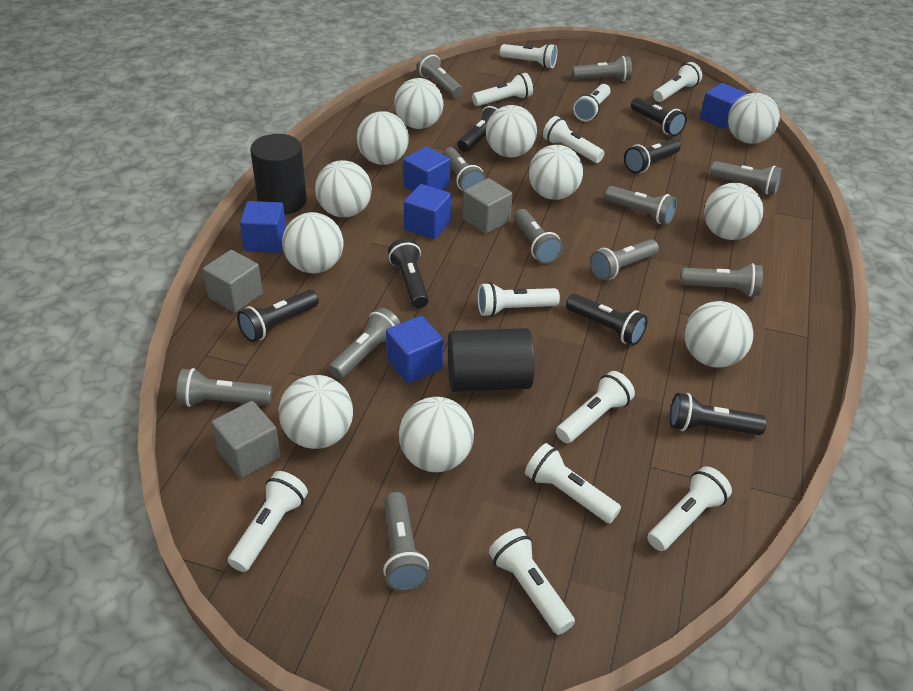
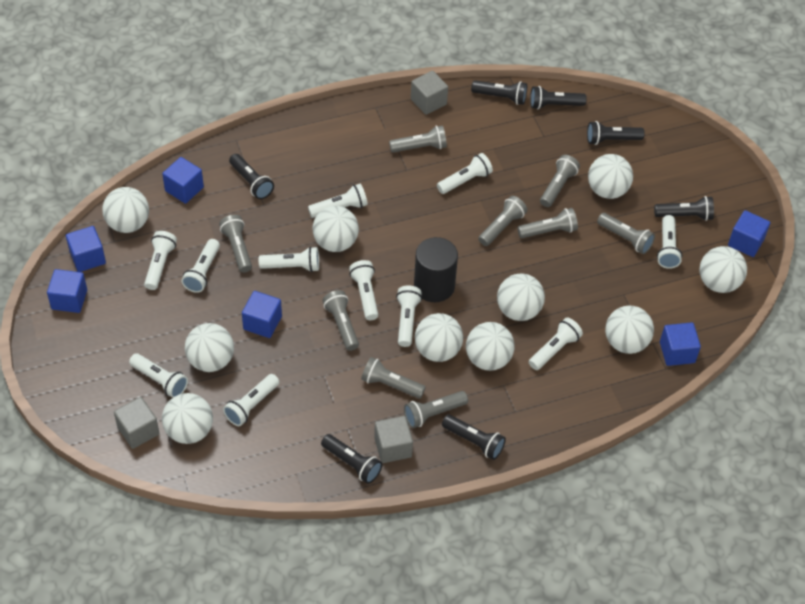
black cylinder: [250,134,307,215] [448,328,535,392] = 2 -> [414,237,458,302] = 1
blue cube: [240,201,286,253] [386,316,444,383] [403,146,450,192] [404,184,452,239] [700,83,747,129] = 5 -> [47,269,87,313] [66,226,106,272] [162,157,204,204] [242,291,282,338] [660,322,701,366] [728,210,770,257] = 6
grey flashlight: [176,368,272,407] [329,308,401,379] [383,492,429,591] [417,53,463,97] [443,147,486,192] [514,209,563,264] [572,56,632,81] [590,239,659,281] [605,186,677,225] [681,263,763,297] [710,161,782,195] = 11 -> [219,215,252,273] [322,290,359,351] [361,357,426,398] [389,125,447,153] [404,391,468,428] [478,196,527,246] [518,208,578,238] [540,155,580,207] [597,213,655,254] = 9
white ball: [279,375,353,449] [282,212,343,273] [315,160,372,217] [357,111,409,165] [394,78,443,129] [399,397,474,472] [486,105,537,158] [529,145,583,200] [684,301,754,368] [704,183,763,240] [728,93,780,144] = 11 -> [102,187,149,233] [162,393,213,444] [185,323,234,372] [313,206,359,252] [415,313,463,362] [466,322,515,371] [497,273,545,321] [588,154,633,199] [605,306,654,354] [700,246,747,293] = 10

